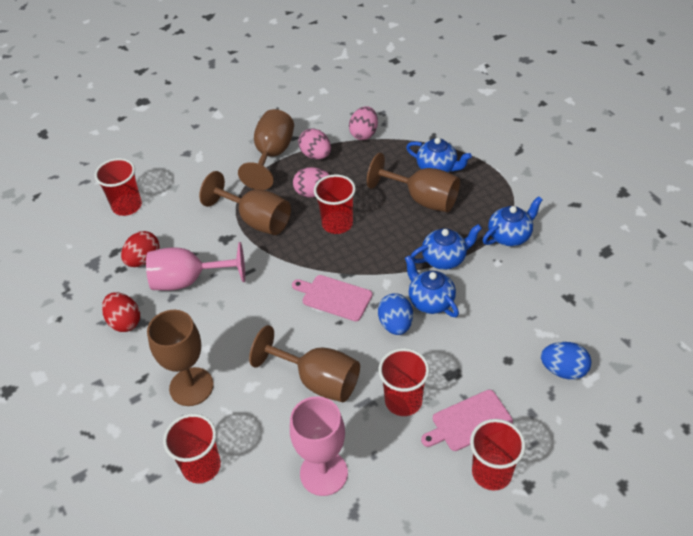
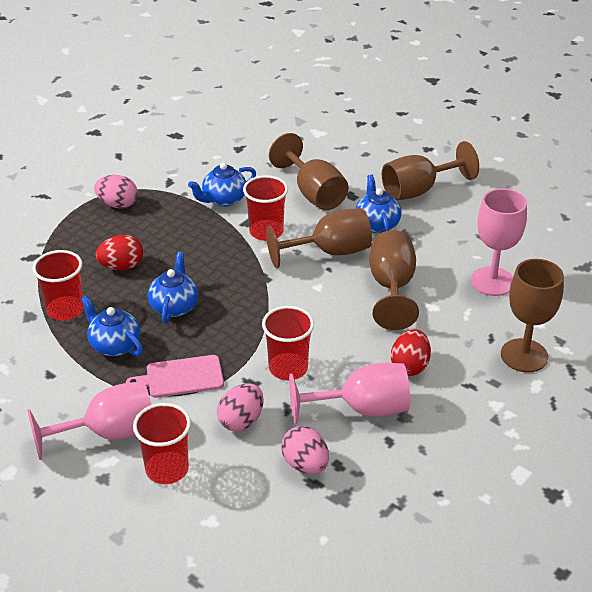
blue egg: [378,293,413,335] [541,342,592,379] = 2 -> none = 0
pink cutting board: [292,275,373,321] [421,390,513,451] = 2 -> [126,355,224,398] = 1
pink goblet: [146,242,245,291] [290,396,348,496] = 2 -> [27,381,151,460] [289,363,410,424] [471,188,527,296] = 3
red cup: [94,158,142,216] [163,413,221,484] [314,174,356,234] [378,348,429,416] [470,419,525,490] = 5 -> [32,250,84,321] [133,403,191,484] [243,175,288,241] [262,306,314,380] = 4

